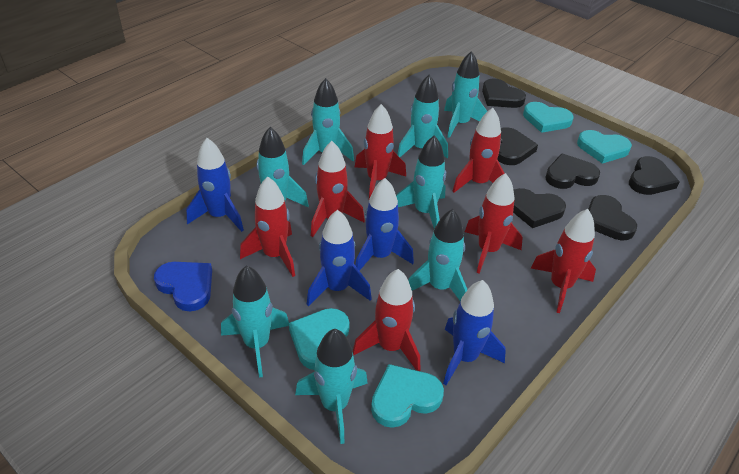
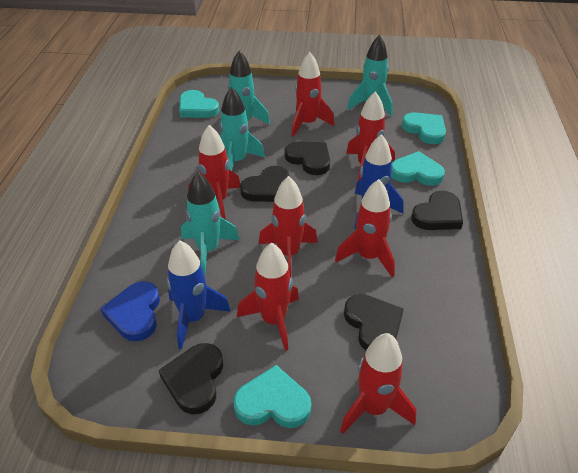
black heart: [482,78,526,108] [497,127,538,165] [513,188,566,228] [545,154,600,189] [588,195,637,240] [629,156,680,195] = 6 -> [159,343,223,414] [240,166,289,202] [285,141,330,175] [344,294,404,350] [411,191,463,230] = 5
blue rocket: [186,138,244,232] [307,210,372,306] [355,178,414,271] [443,280,506,385] = 4 -> [167,240,231,349] [355,134,403,229] = 2
turquoise rocket: [221,265,289,378] [257,127,309,207] [295,329,368,444] [302,78,354,165] [396,135,446,229] [397,75,448,158] [408,209,468,301] [444,51,487,138] = 8 -> [181,172,240,275] [219,87,265,171] [228,50,270,124] [347,35,393,116] = 4

